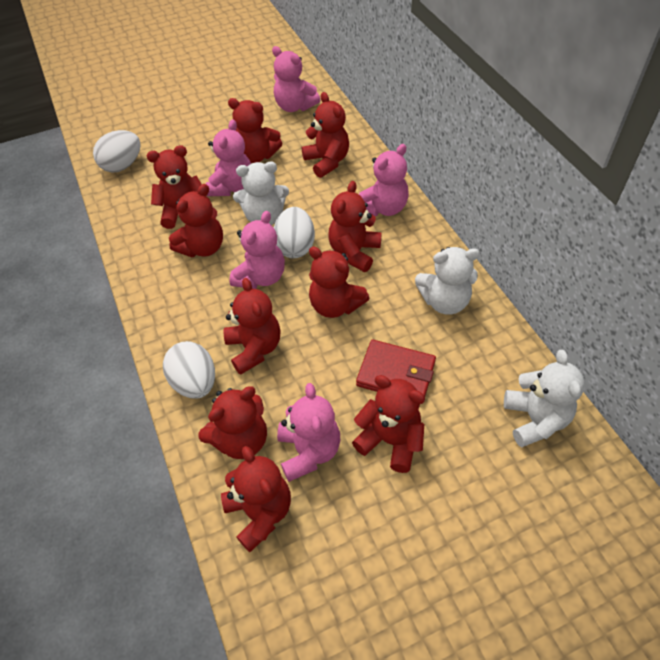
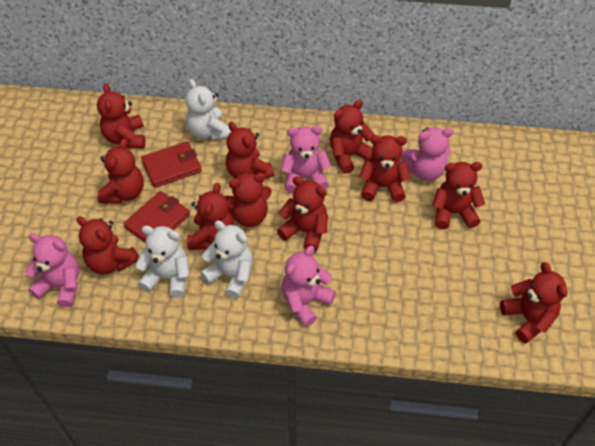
pink teddy bear: [206,119,251,196] [229,211,285,289] [272,46,320,112] [277,383,340,482] [359,144,409,216] = 5 -> [25,233,79,307] [281,126,331,193] [282,246,336,327] [400,127,453,181] = 4
red teddy bear: [147,145,202,229] [169,184,223,257] [199,386,267,459] [221,446,291,552] [224,278,281,375] [228,98,282,163] [302,92,349,178] [309,247,370,318] [328,181,382,272] [352,375,425,473] = 10 -> [77,216,139,275] [97,83,145,148] [98,139,144,204] [187,183,234,250] [225,172,272,227] [226,121,274,179] [277,176,328,252] [330,100,375,174] [359,135,411,202] [432,162,485,229] [500,262,568,343] = 11
red wallet: [356,340,436,404] = 1 -> [123,191,190,243] [141,141,202,188] = 2
white egg: [93,130,140,173] [163,341,215,399] [274,207,315,258] = 3 -> none = 0

